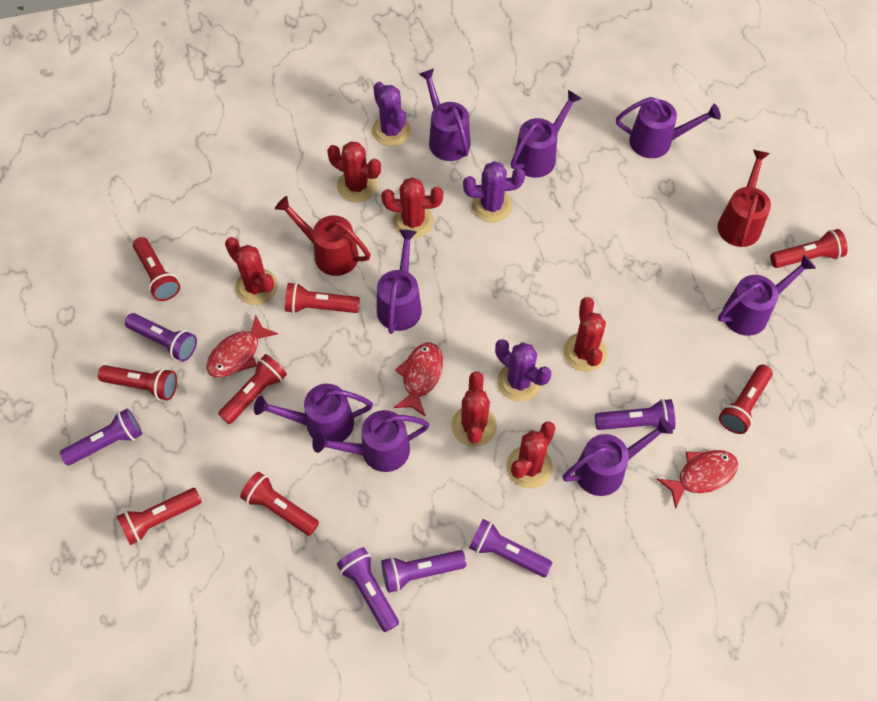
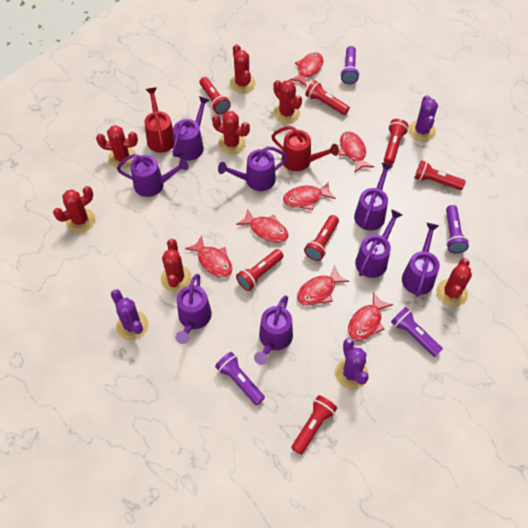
purple flashlight: [60,408,142,465] [125,313,197,362] [337,547,399,632] [381,550,466,593] [469,519,552,577] [595,399,675,430] = 6 -> [215,352,265,405] [340,46,359,84] [391,307,443,357] [446,205,469,253] = 4
red cactus: [225,237,278,305] [327,141,381,202] [381,177,443,238] [451,371,497,447] [506,422,555,488] [563,297,607,372] = 6 -> [53,186,95,233] [96,125,138,169] [161,239,192,292] [212,111,250,154] [229,44,256,93] [273,80,302,123] [436,258,472,307] = 7
red fish: [206,314,278,378] [393,343,443,417] [657,450,738,509] = 3 -> [185,236,232,277] [236,209,288,243] [283,182,336,210] [289,52,323,87] [297,266,349,306] [339,132,374,173] [348,292,393,341] = 7
red flashlight: [98,365,177,401] [117,488,202,545] [133,237,180,301] [218,354,287,424] [240,472,319,536] [285,282,360,314] [719,365,773,434] [770,229,848,268] = 8 -> [200,77,231,114] [236,249,284,291] [291,395,337,455] [304,215,339,261] [305,80,350,115] [384,119,409,165] [414,160,466,190] = 7

